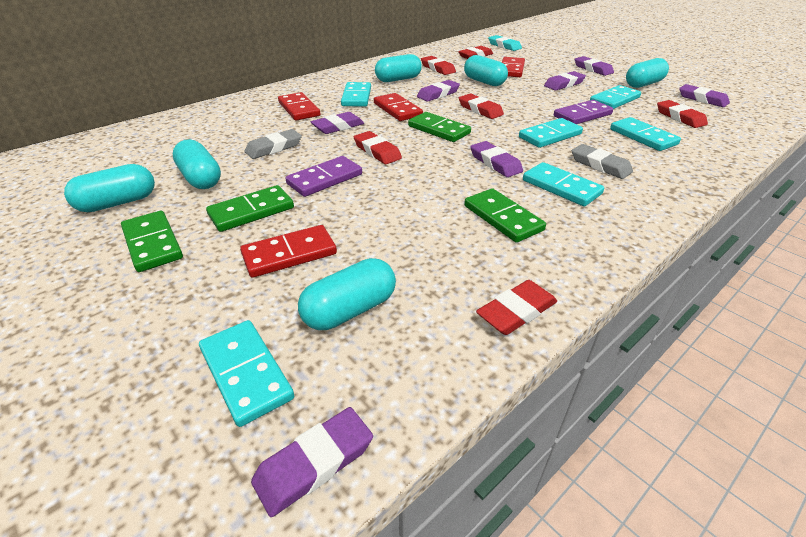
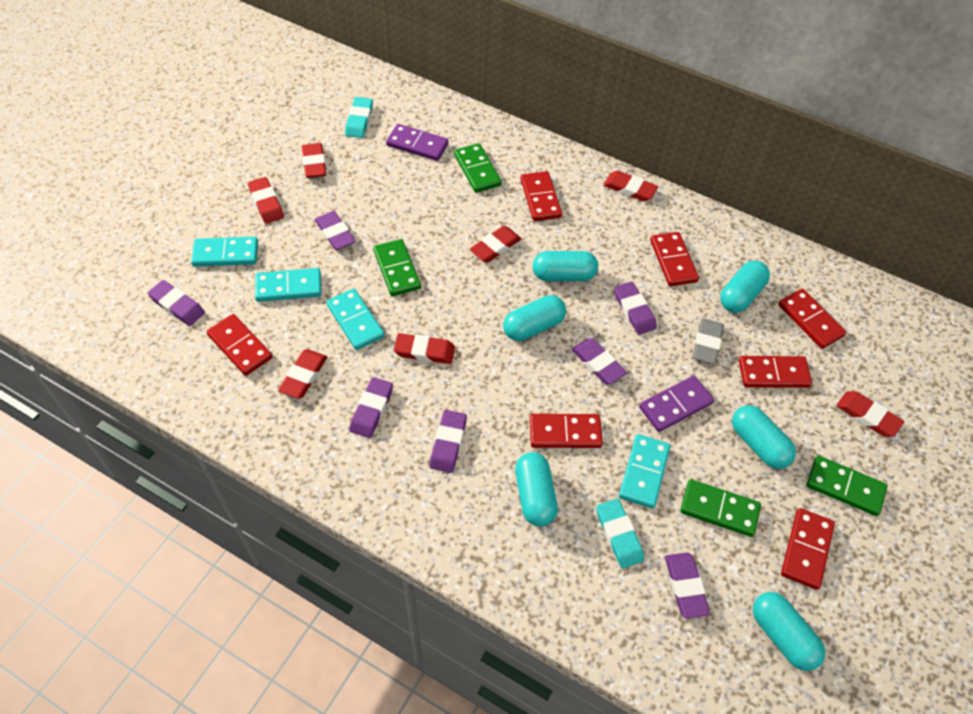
grey eraser: [244,129,302,159] [572,144,633,179] = 2 -> [692,318,724,364] = 1
red domino: [240,225,337,278] [278,92,320,120] [374,93,423,121] [502,57,525,77] = 4 -> [207,314,273,376] [521,171,562,221] [530,414,603,448] [650,232,699,286] [739,356,812,388] [778,289,846,349] [781,508,835,590] = 7
red eraser: [354,131,402,164] [421,56,456,75] [458,46,493,59] [459,94,504,119] [476,280,557,335] [657,100,708,128] = 6 -> [248,177,284,224] [278,349,327,399] [302,143,326,178] [394,333,455,364] [470,226,521,263] [603,170,658,201] [836,391,904,437] = 7
turquoise domino: [199,320,294,427] [341,82,371,106] [519,118,583,148] [523,162,604,206] [590,85,641,109] [610,117,681,151] = 6 -> [191,237,258,267] [255,268,321,302] [326,289,385,350] [619,434,670,508] = 4
turquoise eraser: [488,35,522,51] = 1 -> [345,97,373,138] [596,499,644,569] = 2

